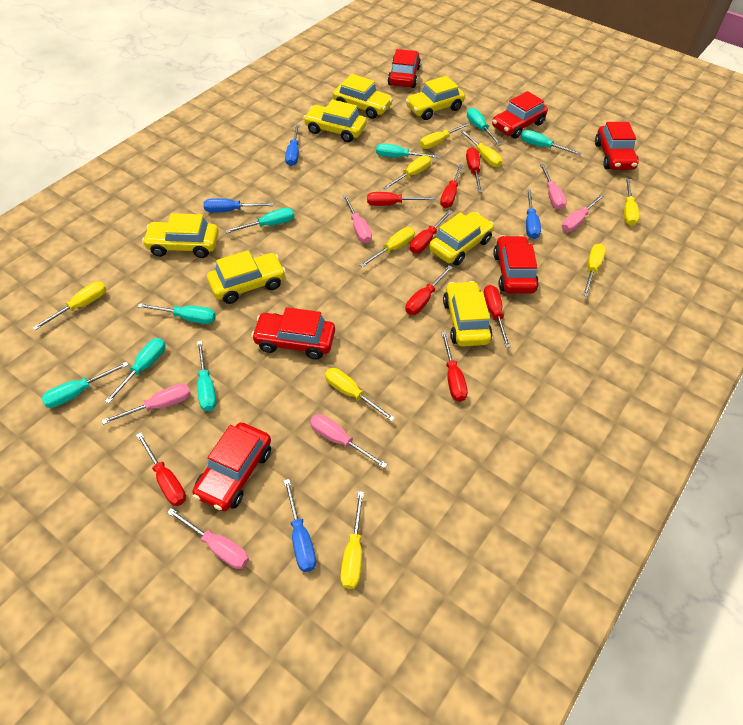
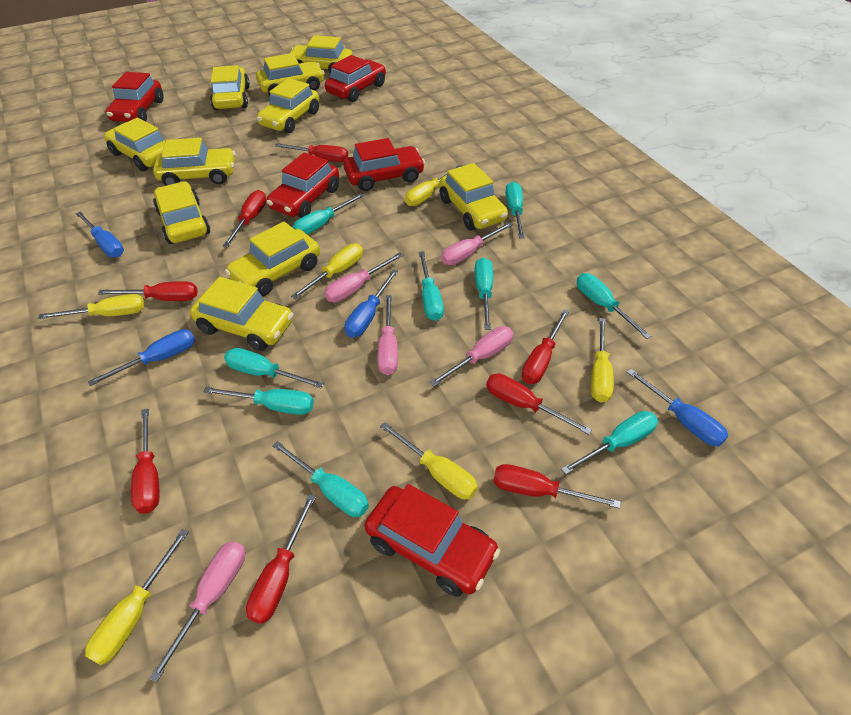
pink screwdriver: [101,383,191,425] [167,508,249,569] [310,414,387,468] [343,195,372,243] [540,164,567,210] [562,194,604,232] = 6 -> [149,541,245,683] [324,252,403,302] [377,295,398,375] [429,326,513,387] [441,222,513,265] = 5
red car: [192,423,271,511] [251,307,335,359] [388,49,421,88] [492,91,548,139] [493,235,539,294] [595,122,639,170] = 6 -> [106,72,164,122] [266,152,339,218] [325,55,386,102] [343,138,425,191] [364,484,500,597] = 5
turquoise screwdriver: [42,361,128,408] [105,338,165,404] [138,303,216,324] [197,341,216,411] [225,208,294,233] [376,143,440,158] [467,108,502,146] [521,130,582,155] = 8 -> [204,387,314,415] [224,348,324,388] [272,441,369,517] [293,193,364,235] [419,251,444,321] [475,258,493,330] [505,181,525,238] [561,411,658,475] [577,273,651,339] = 9
yellow car: [142,213,219,258] [207,250,286,304] [303,100,367,142] [333,74,393,119] [406,76,465,120] [429,212,494,266] [443,281,492,347] = 7 -> [104,117,165,171] [153,138,236,186] [153,181,210,244] [190,277,294,351] [210,65,250,110] [225,221,320,296] [256,53,325,95] [257,78,319,133] [289,35,352,74] [440,163,508,230] = 10
yellow screwdriver: [33,282,106,330] [325,368,395,421] [340,491,364,589] [360,227,415,268] [383,155,431,190] [420,123,470,149] [460,130,502,167] [583,244,606,297] [624,179,639,226] = 9 -> [38,294,145,319] [85,529,189,665] [291,244,363,299] [380,422,478,499] [405,165,462,206] [591,318,614,402] = 6

